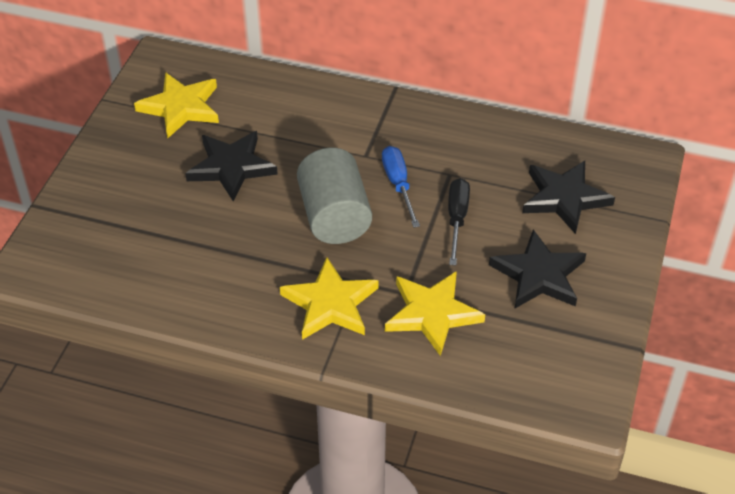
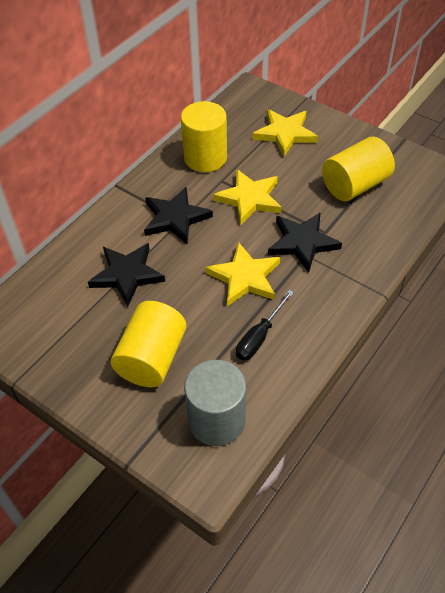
blue screwdriver: [382,146,420,228] = 1 -> none = 0
yellow cylinder: none = 0 -> [111,301,186,387] [181,101,227,172] [322,137,395,201] = 3

